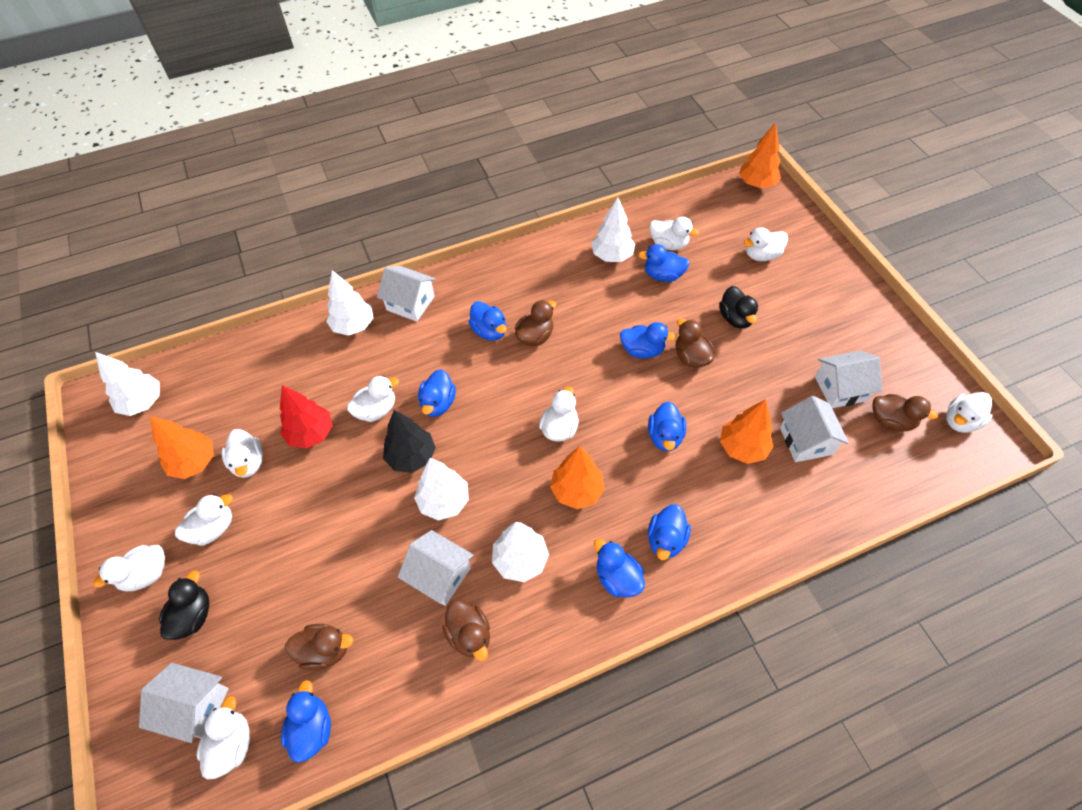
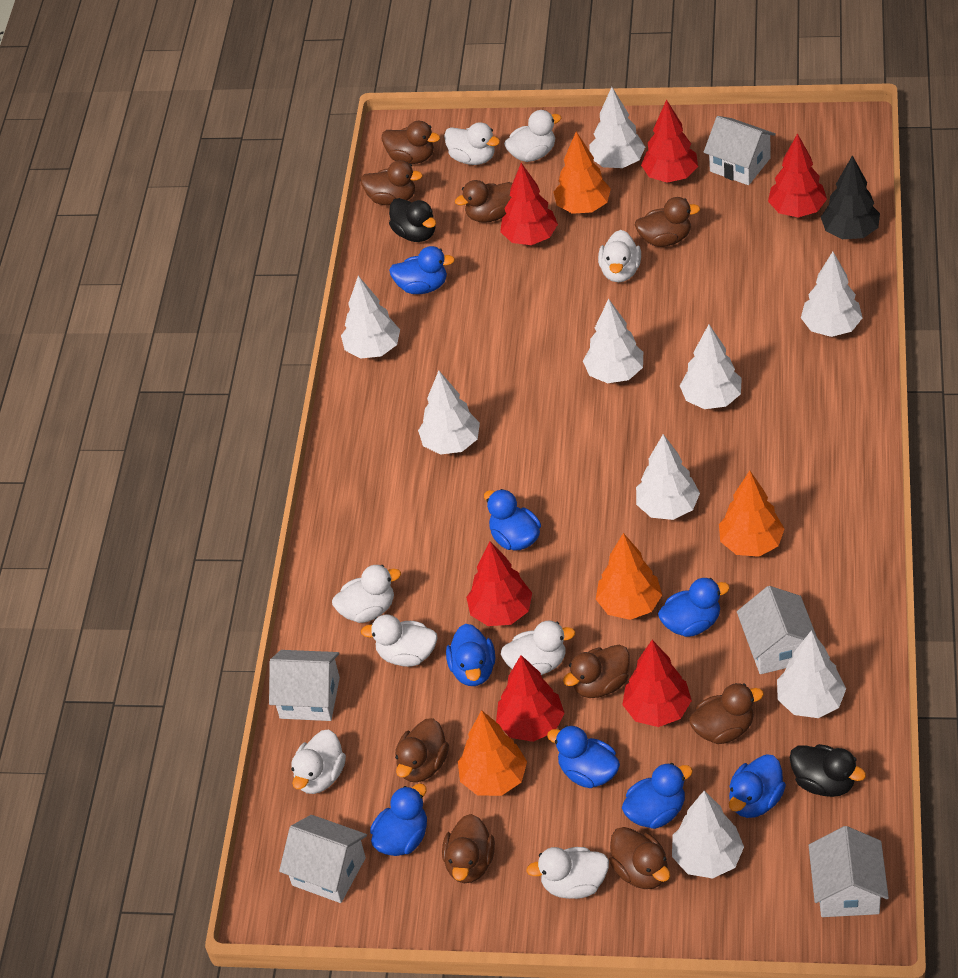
brown duck: [285,624,353,671] [442,600,490,661] [515,300,556,346] [676,318,715,368] [873,394,938,432] = 5 -> [361,160,423,206] [382,121,440,164] [395,718,449,783] [442,814,495,883] [455,180,512,223] [563,645,630,698] [609,827,670,889] [635,197,700,247] [689,683,764,744] = 9
red tree: [280,385,333,449] = 1 -> [466,541,532,626] [496,655,565,742] [500,163,558,245] [622,640,692,727] [641,100,698,183] [768,133,827,217] = 6
white duck: [93,545,165,591] [175,494,233,546] [196,696,250,780] [222,429,263,478] [347,376,399,422] [539,387,579,442] [650,217,699,250] [744,227,788,261] [946,392,993,433] = 9 -> [291,730,346,794] [332,565,401,623] [361,614,438,667] [444,122,500,165] [501,621,575,675] [504,110,561,162] [526,847,609,899] [598,230,641,282] = 8
white tree: [95,352,160,416] [326,270,373,336] [414,458,469,521] [492,522,549,582] [591,197,635,262] = 5 -> [341,276,400,358] [418,371,480,455] [583,299,643,383] [589,87,645,168] [636,434,700,520] [672,791,744,879] [680,324,742,409] [777,630,846,718] [801,252,863,337] = 9

